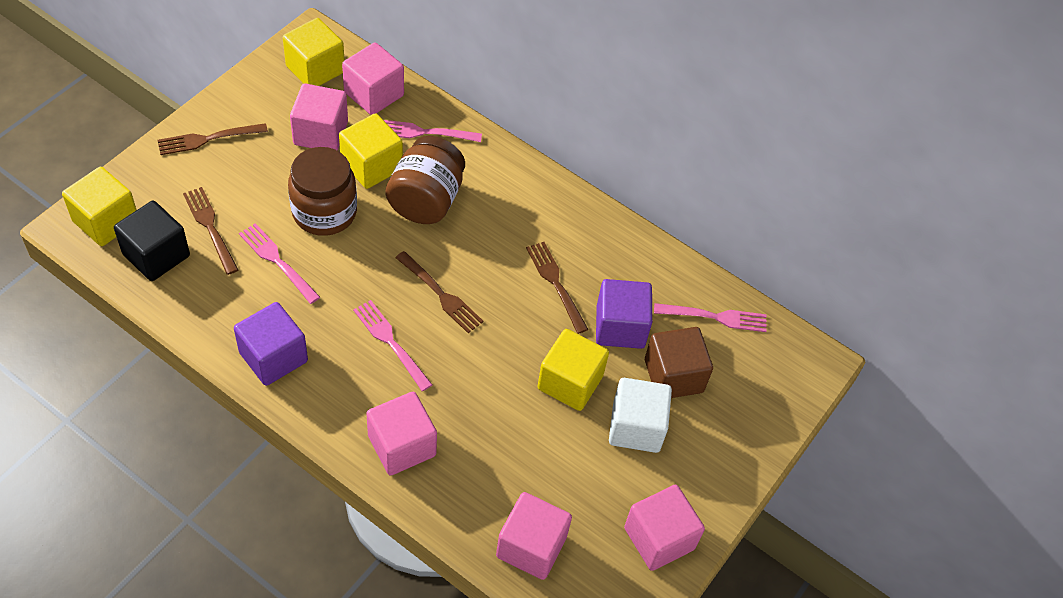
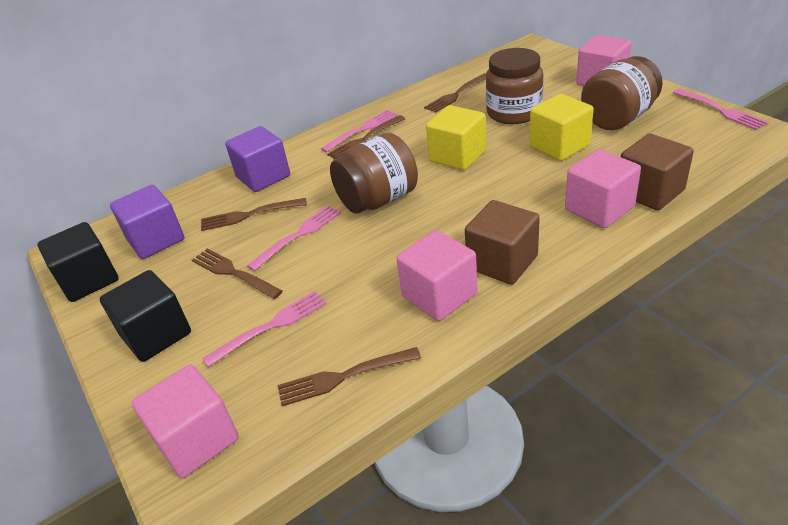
black cube: [114,201,190,281] = 1 -> [37,222,119,302] [100,270,191,362] = 2
brown cube: [645,327,713,398] = 1 -> [465,200,540,285] [621,133,694,210] = 2
brown fork: [158,123,268,155] [183,187,238,275] [395,251,483,333] [526,242,589,334] = 4 -> [192,249,282,299] [201,198,307,231] [278,347,421,406] [327,115,405,159] [424,73,486,113] = 5
brown jar: [288,147,357,236] [385,136,465,224] = 2 -> [330,133,418,214] [486,48,543,124] [581,56,663,130] = 3
pink cube: [290,83,348,151] [342,42,404,115] [366,392,437,476] [496,492,572,580] [624,485,705,571] = 5 -> [132,365,239,478] [396,230,478,321] [565,149,641,228] [576,35,632,86] = 4
white cube: [609,378,672,453] = 1 -> none = 0
yellow cube: [62,167,136,246] [283,18,345,86] [339,113,403,189] [537,329,609,411] = 4 -> [426,105,486,170] [529,94,594,161] = 2

